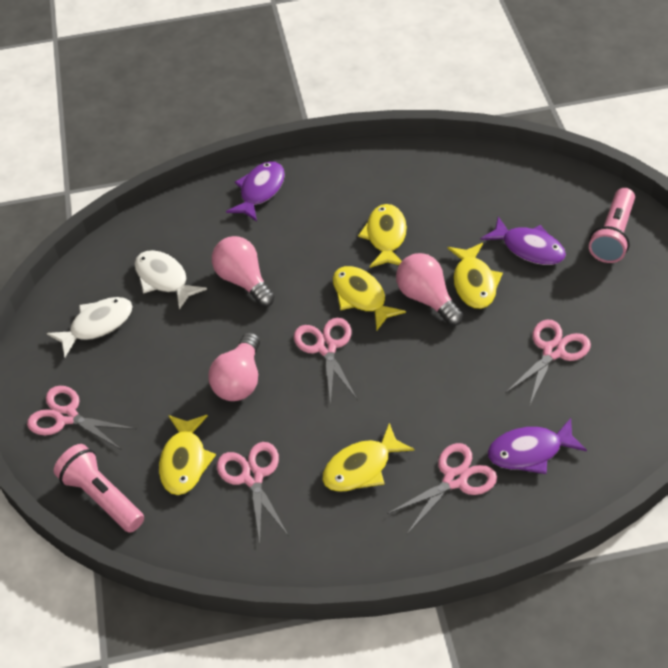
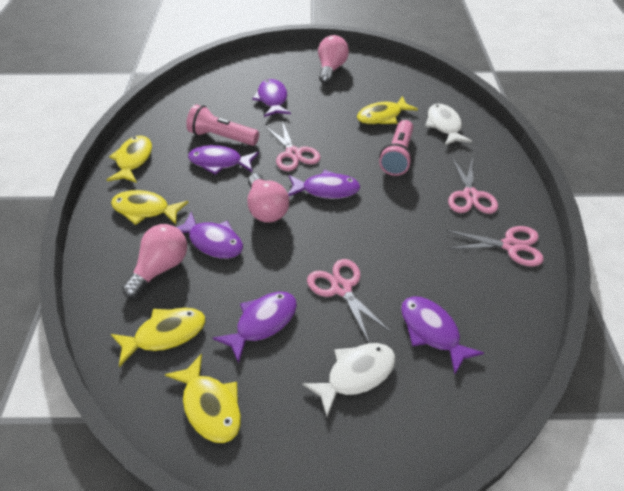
pink scissors: [27,386,136,450] [217,442,288,542] [294,318,357,405] [387,443,497,534] [505,320,591,407] = 5 -> [264,121,321,171] [307,259,392,343] [446,226,544,266] [448,157,498,214] = 4
purple fish: [226,161,285,222] [480,216,566,265] [488,418,587,474] = 3 -> [177,212,243,259] [188,145,259,175] [213,292,297,364] [252,79,291,117] [288,170,360,199] [401,296,484,374] = 6

